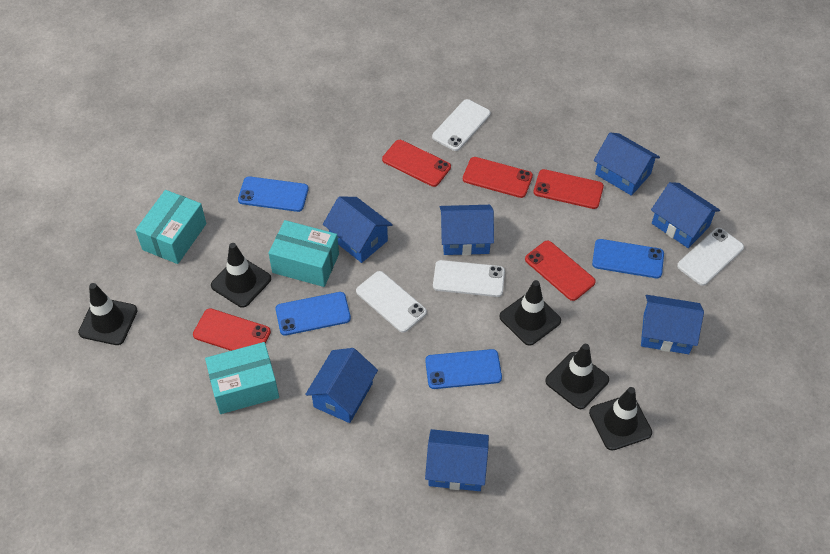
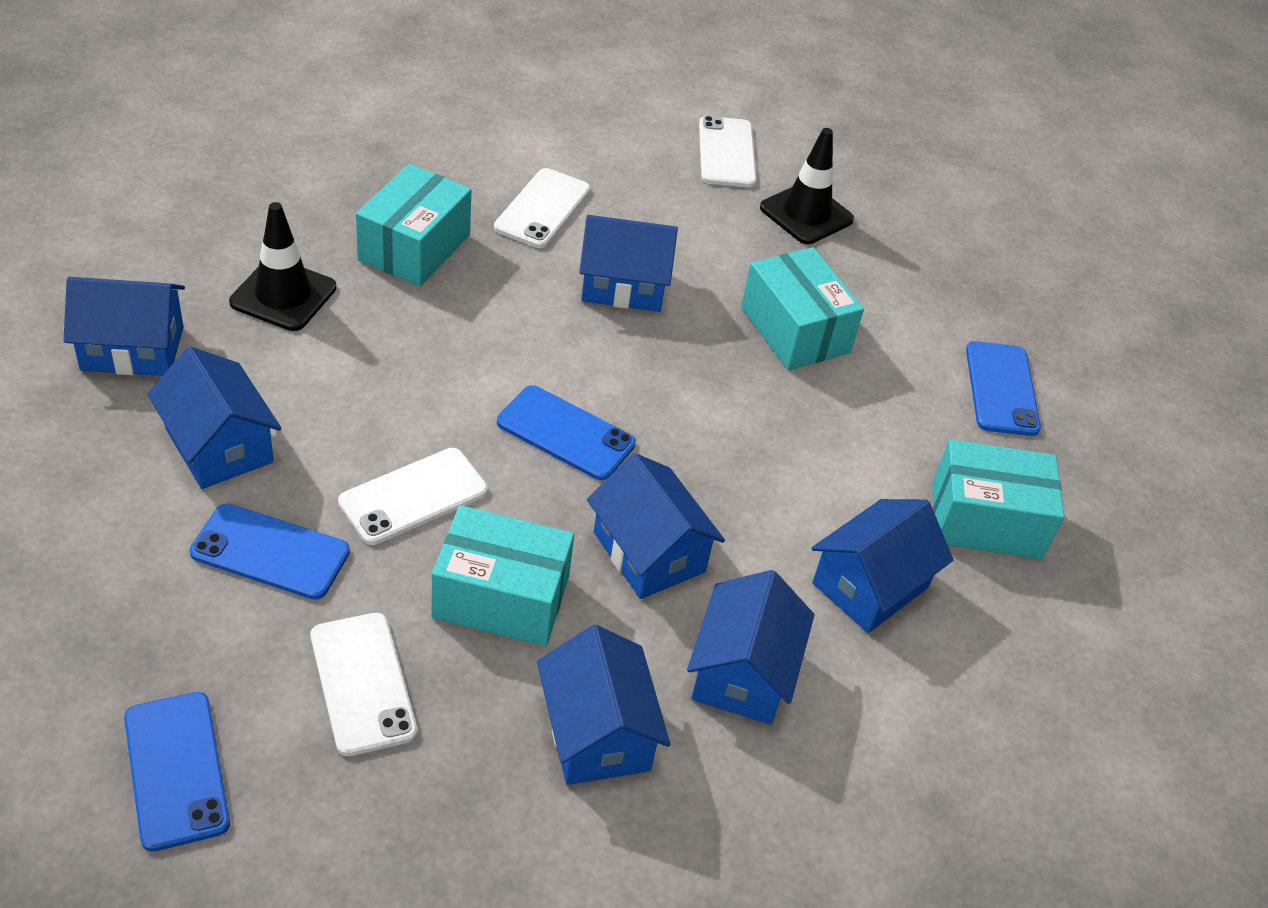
black traffic cone: [78,283,138,345] [211,243,271,308] [499,280,561,346] [545,344,609,409] [589,387,652,451] = 5 -> [229,202,336,331] [760,128,854,244] = 2
red phone: [193,308,271,351] [382,140,451,187] [463,157,533,198] [525,241,596,301] [534,169,604,209] = 5 -> none = 0
turquoise box: [135,190,206,264] [205,342,279,414] [269,220,339,287] = 3 -> [356,164,472,287] [431,505,574,646] [741,247,864,370] [932,439,1064,559] = 4

